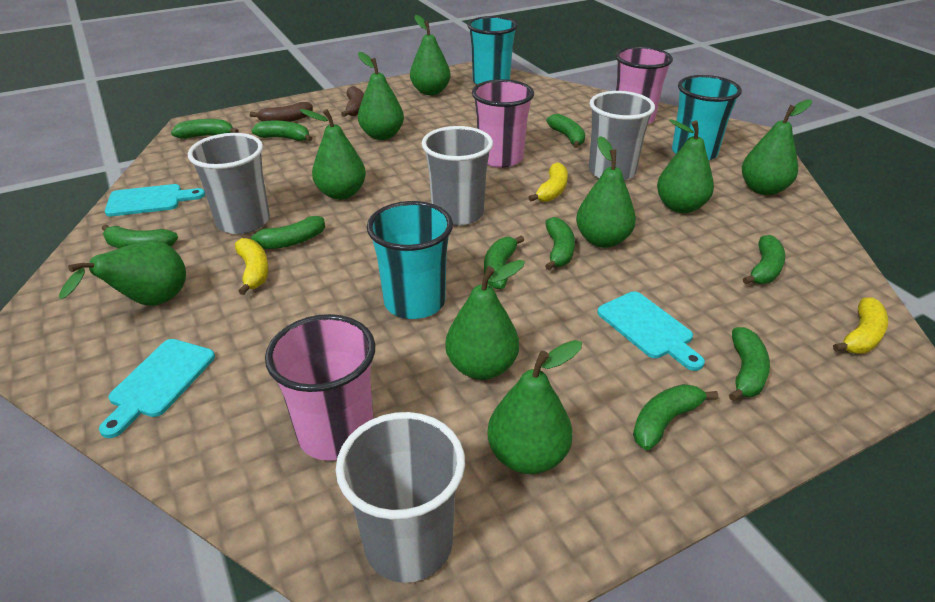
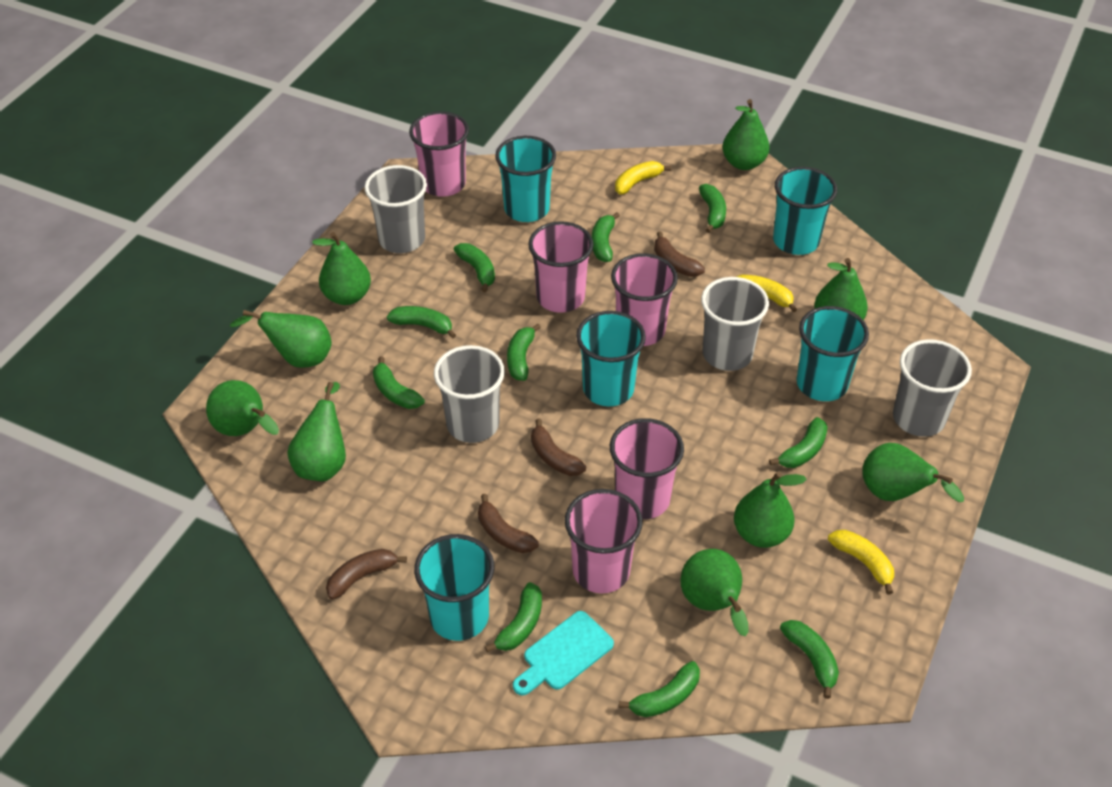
brown banana: [250,102,313,122] [341,86,364,117] = 2 -> [326,549,407,600] [478,494,539,553] [531,419,586,476] [654,231,705,277] = 4
pink cup: [265,314,375,461] [472,79,534,168] [616,46,673,124] = 3 -> [409,111,469,197] [528,221,594,313] [565,489,643,593] [610,418,684,519] [611,253,678,346] = 5
turquoise cup: [367,201,453,319] [467,16,518,85] [672,75,742,160] = 3 -> [414,534,494,641] [495,136,556,222] [576,311,646,406] [773,167,837,255] [797,306,869,401] = 5
turquoise cutting board: [99,339,215,438] [105,184,205,217] [597,291,705,371] = 3 -> [513,611,614,695] = 1

